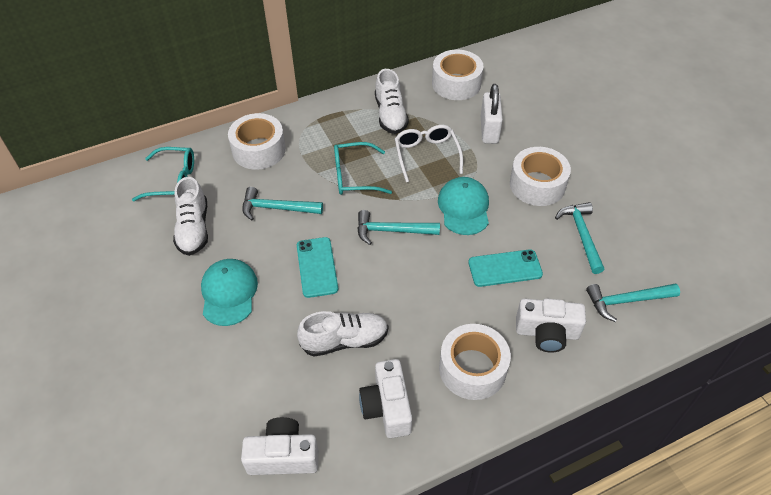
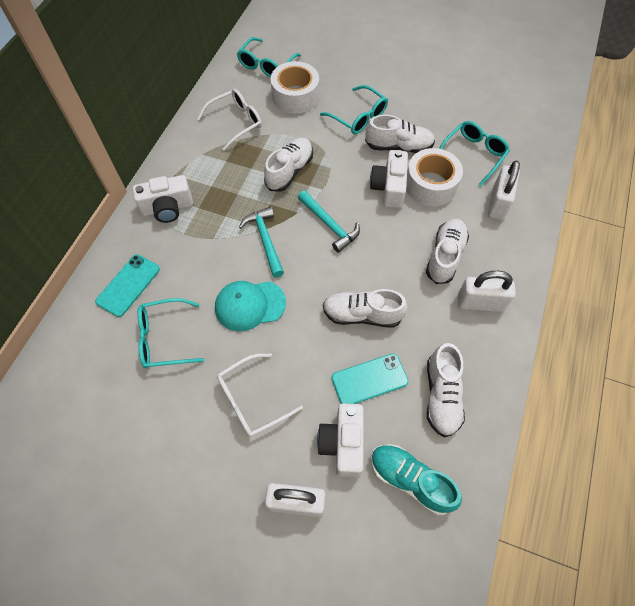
turquoise cap: [201,259,258,326] [438,177,489,235] = 2 -> [215,281,286,331] = 1
turquoise glasses: [132,147,194,201] [334,142,392,195] = 2 -> [137,298,205,368] [237,37,301,78] [320,85,388,134] [439,121,510,186] = 4
turquoise hammer: [242,187,323,220] [357,210,440,245] [555,202,605,274] [586,284,680,322] = 4 -> [239,207,284,277] [298,191,360,253] = 2
turquoise shoe: none = 0 -> [371,444,462,515] = 1
white glasses: [395,125,463,182] = 1 -> [197,89,262,151] [217,353,303,437] = 2
white padlock: [481,84,503,144] = 1 -> [265,483,325,517] [458,271,516,312] [488,160,520,220] = 3
white shoe: [173,177,208,256] [297,311,388,357] [375,69,409,134] = 3 -> [264,138,313,192] [323,289,408,328] [365,115,435,153] [426,218,469,284] [427,343,465,437] = 5
white tape: [228,113,286,170] [432,50,484,100] [439,324,511,400] [510,147,571,206] = 4 -> [270,61,319,114] [406,148,463,206] = 2

